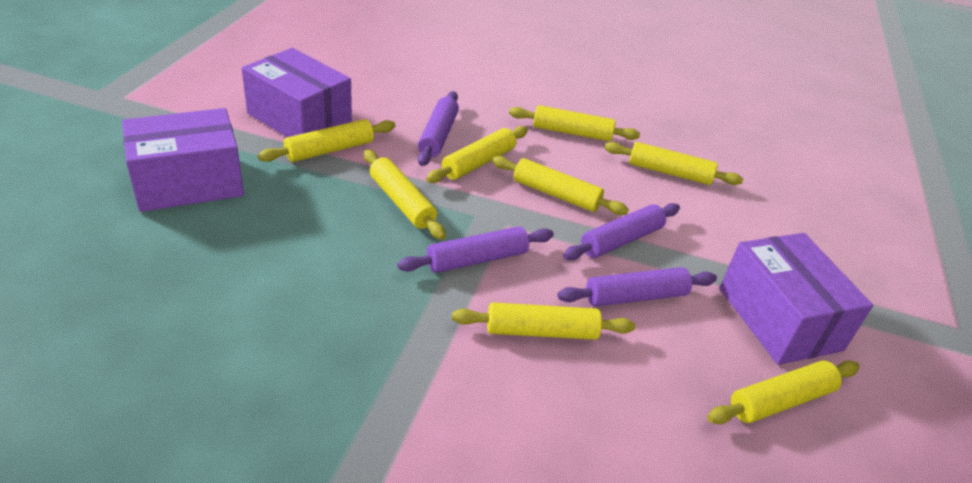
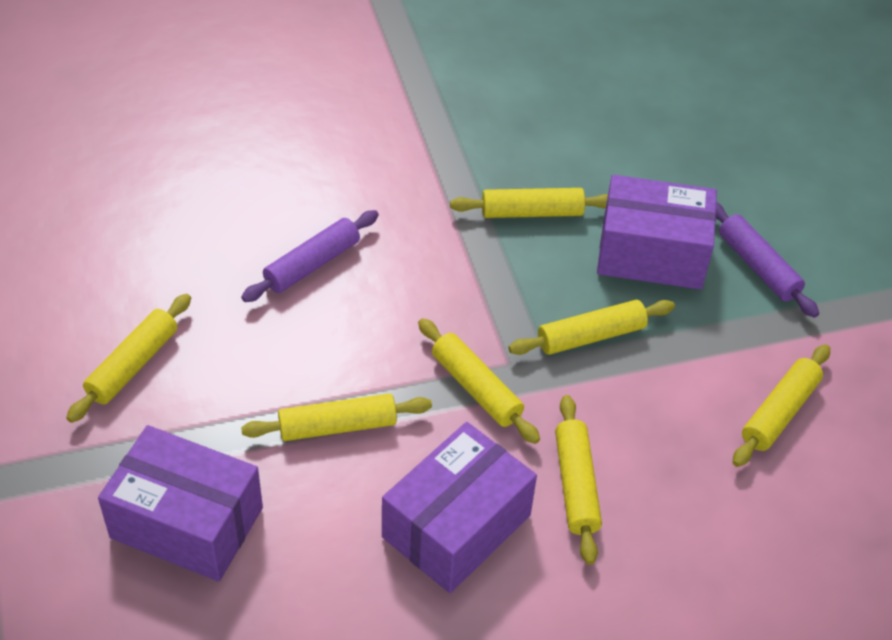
purple rolling pin: [397,226,554,273] [418,91,459,166] [557,267,717,307] [563,203,680,260] = 4 -> [241,210,379,302] [716,202,819,318] = 2
yellow rolling pin: [258,119,395,162] [364,150,446,240] [426,126,528,183] [452,302,635,340] [492,156,629,215] [509,105,640,141] [605,142,743,185] [707,360,860,424] = 8 -> [66,294,191,423] [241,394,432,441] [418,318,540,444] [450,188,608,218] [508,300,675,355] [555,395,602,565] [733,344,830,467] = 7

